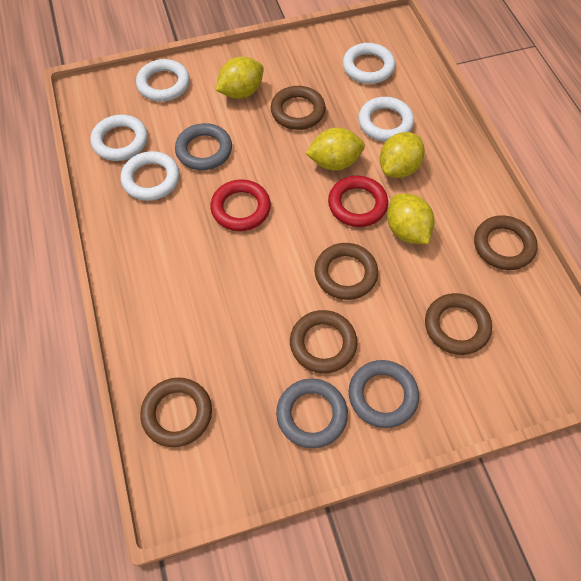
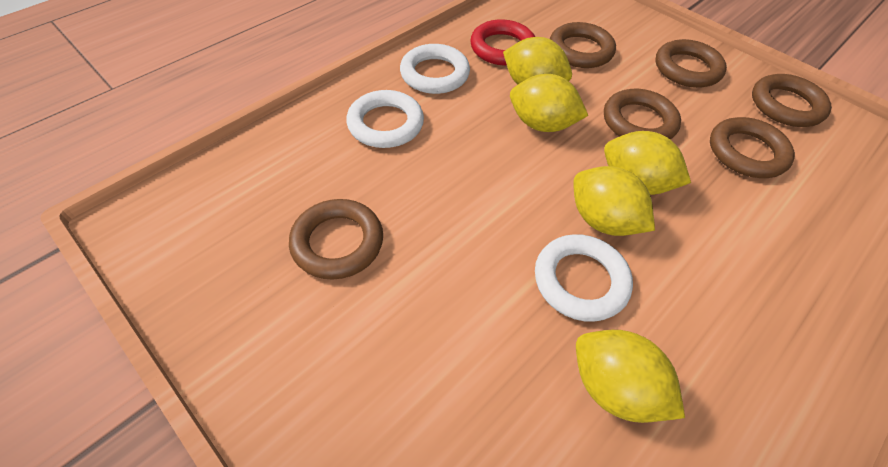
grey ring: [175,123,232,170] [276,378,348,448] [349,360,419,428] = 3 -> none = 0
red ring: [210,179,271,231] [328,176,388,227] = 2 -> [470,19,535,66] = 1
white ring: [91,115,148,161] [121,151,180,201] [136,59,190,102] [343,43,395,84] [358,97,414,142] = 5 -> [346,90,424,148] [400,44,470,94] [535,234,633,322] = 3
yellow lemon: [216,56,264,99] [305,127,365,171] [380,132,425,178] [387,194,435,244] = 4 -> [503,37,572,84] [510,74,588,132] [573,166,655,236] [576,330,685,423] [604,131,691,195] = 5

